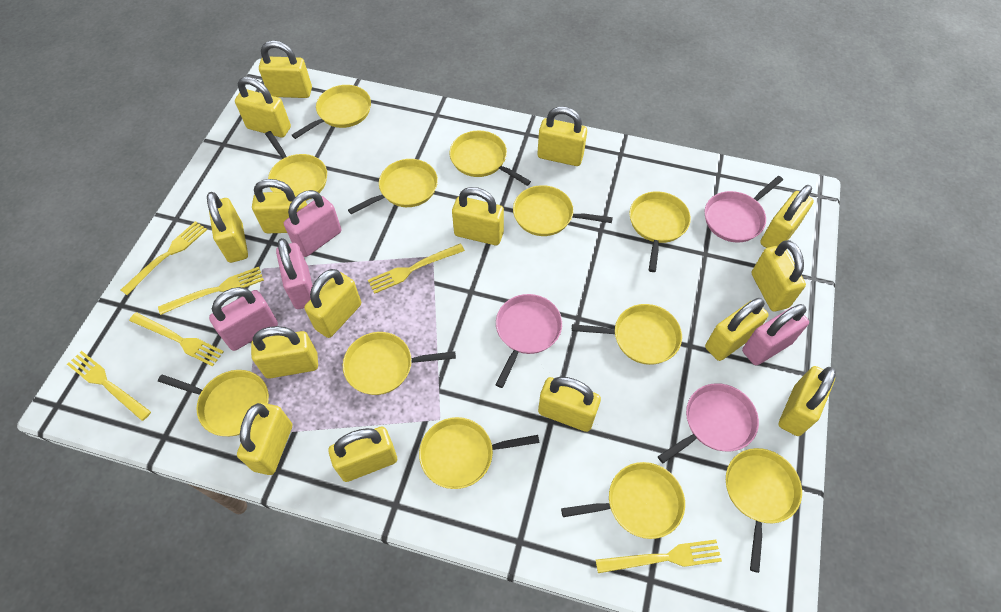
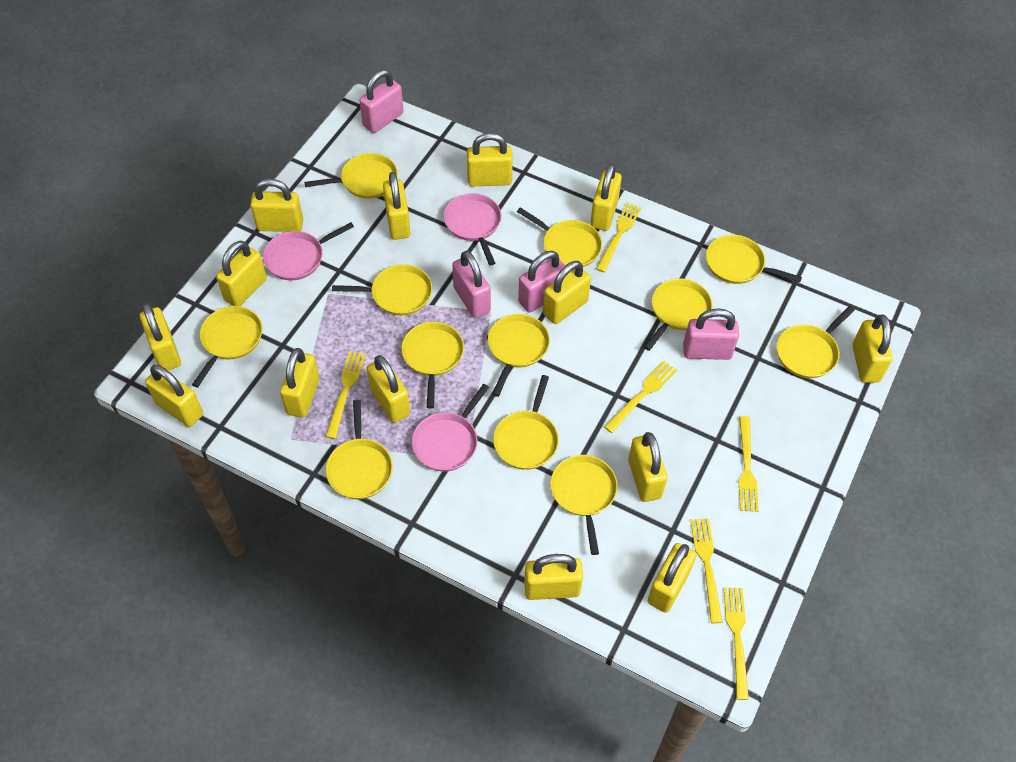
yellow padlock: [207,192,248,263] [235,77,291,138] [237,403,292,475] [251,326,318,379] [252,179,307,233] [259,41,312,98] [304,269,361,338] [328,426,397,482] [452,187,504,245] [537,106,587,166] [538,377,601,432] [705,298,769,361] [751,240,806,312] [760,185,814,248] [779,366,836,436] = 15 -> [140,303,181,370] [145,364,203,427] [216,241,267,306] [250,179,303,232] [280,348,320,418] [366,355,410,423] [383,172,411,240] [467,133,513,186] [524,554,583,600] [543,261,591,324] [590,163,622,231] [628,432,667,502] [648,543,696,613] [852,315,893,383] = 14

